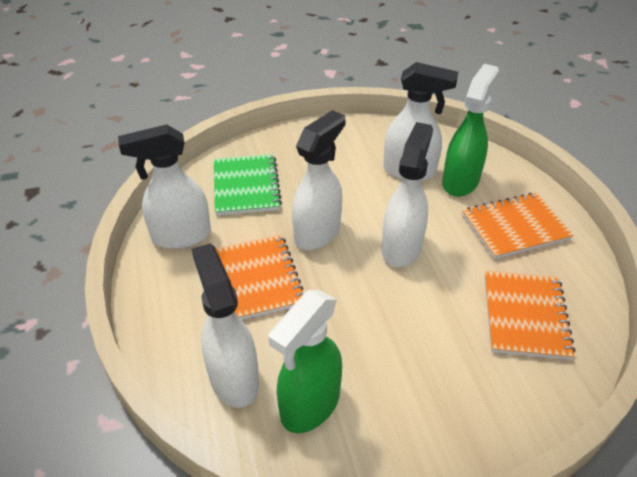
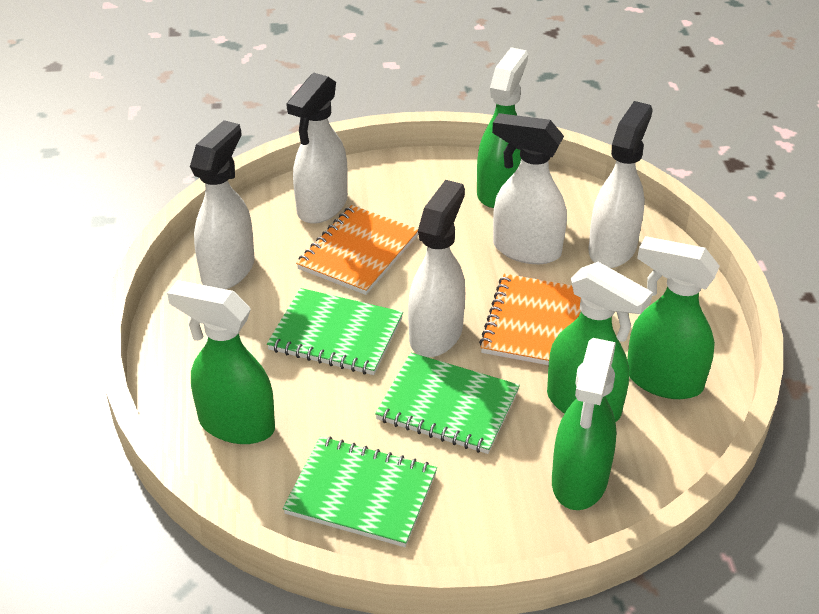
green notebook: [214,154,282,216] = 1 -> [267,288,403,375] [283,436,437,547] [375,353,520,454] = 3
green spray bottle: [268,290,342,433] [442,64,499,197] = 2 -> [167,280,275,444] [477,47,528,208] [547,262,653,422] [552,338,616,510] [627,236,720,399] = 5
orange notebook: [216,235,304,320] [462,193,573,259] [485,271,575,360] = 3 -> [296,205,418,295] [479,274,581,365] = 2

